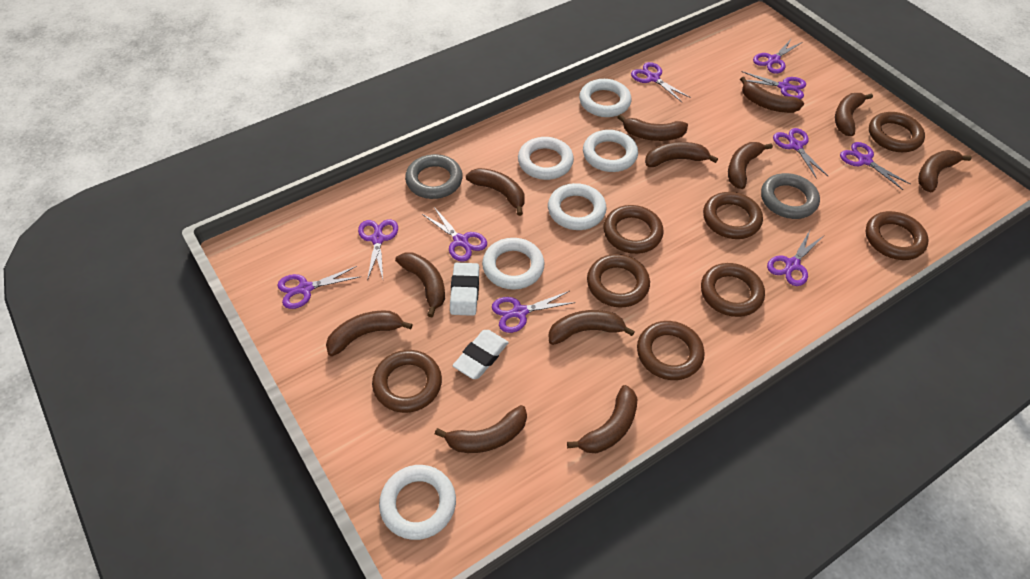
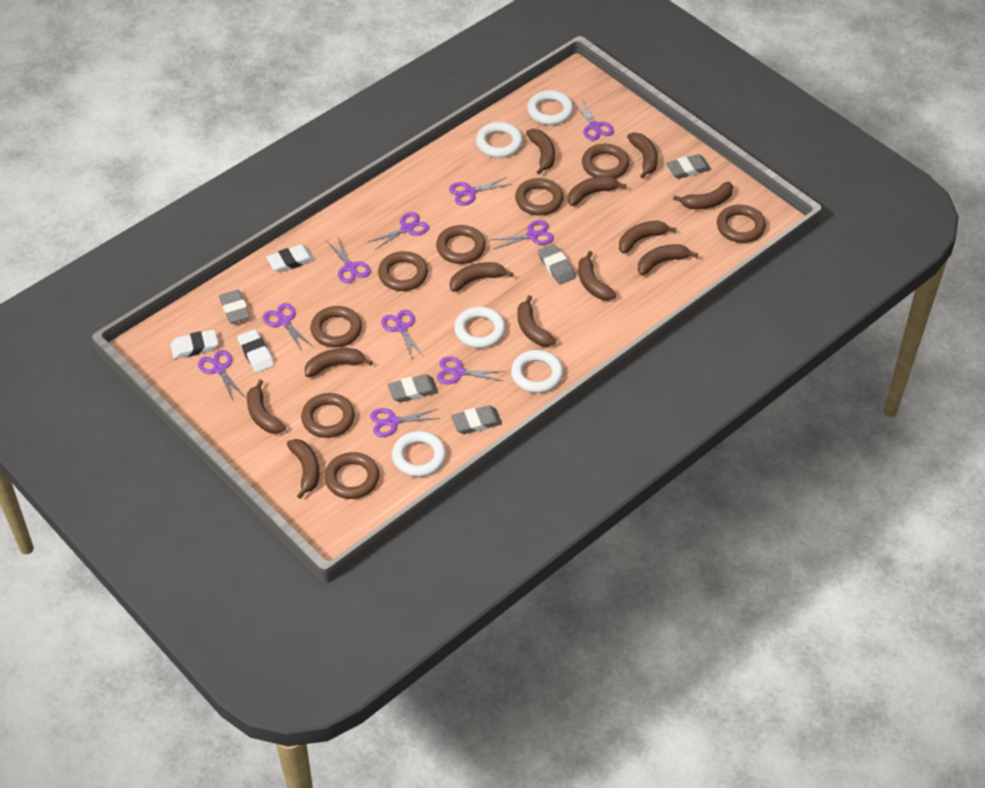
grey eraser: none = 0 -> [219,290,250,323] [388,374,438,402] [451,405,502,434] [538,244,576,284] [666,154,711,179] = 5
grey ring: [405,154,463,199] [761,173,820,219] = 2 -> none = 0
white eraser: [450,263,479,316] [453,330,509,379] = 2 -> [170,330,218,359] [237,329,274,373] [266,244,315,272] = 3
white ring: [379,465,456,540] [482,238,544,290] [518,137,574,180] [548,183,606,230] [579,79,631,117] [583,130,638,172] = 6 -> [392,431,446,477] [454,307,506,348] [476,122,523,158] [511,350,563,393] [527,90,573,125] = 5

